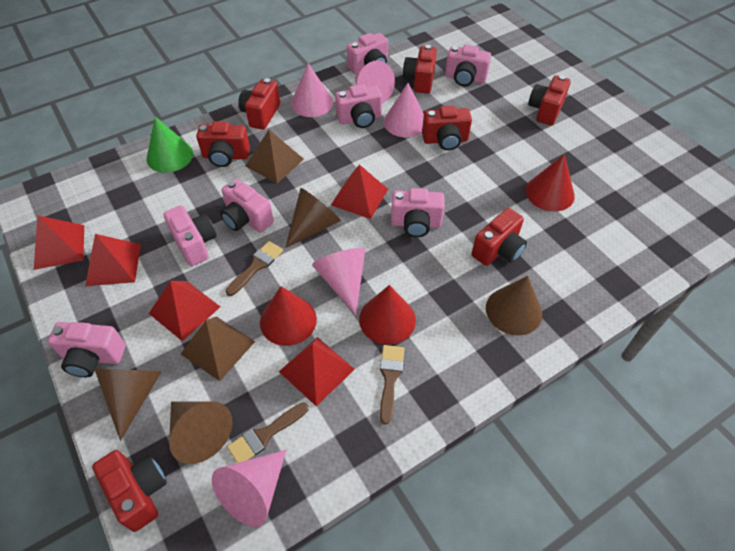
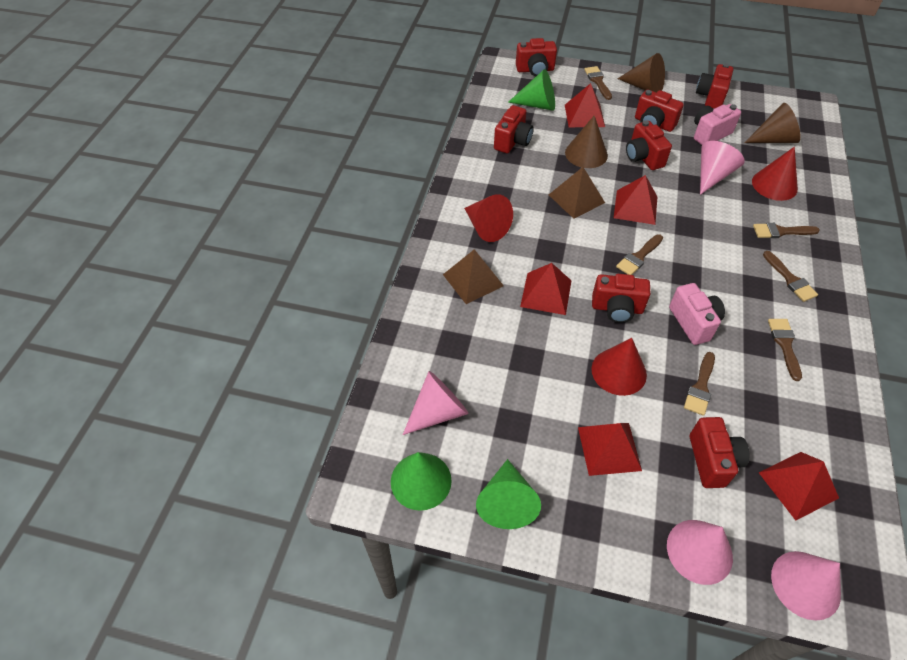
brown brush: [226,241,283,296] [227,402,309,463] [380,345,404,424] = 3 -> [584,66,612,100] [616,234,663,275] [684,352,715,416] [753,223,820,238] [763,251,818,302] [768,319,802,381] = 6
brown cone: [94,368,162,441] [169,401,232,464] [285,188,341,248] [486,276,542,335] = 4 -> [565,116,608,168] [618,53,665,93] [744,103,800,143] = 3
green cone: [146,116,193,173] = 1 -> [391,452,452,511] [476,459,541,529] [508,69,555,111] = 3
pink camera: [48,322,126,377] [163,205,217,266] [220,179,274,233] [335,84,382,128] [347,33,388,74] [391,188,445,237] [445,45,491,86] = 7 -> [669,283,725,345] [694,104,741,145] = 2
pink cone: [212,450,286,527] [291,63,333,117] [312,248,365,315] [355,60,395,104] [384,83,424,137] = 5 -> [403,371,468,435] [667,520,733,585] [700,141,745,195] [771,551,841,620] = 4

